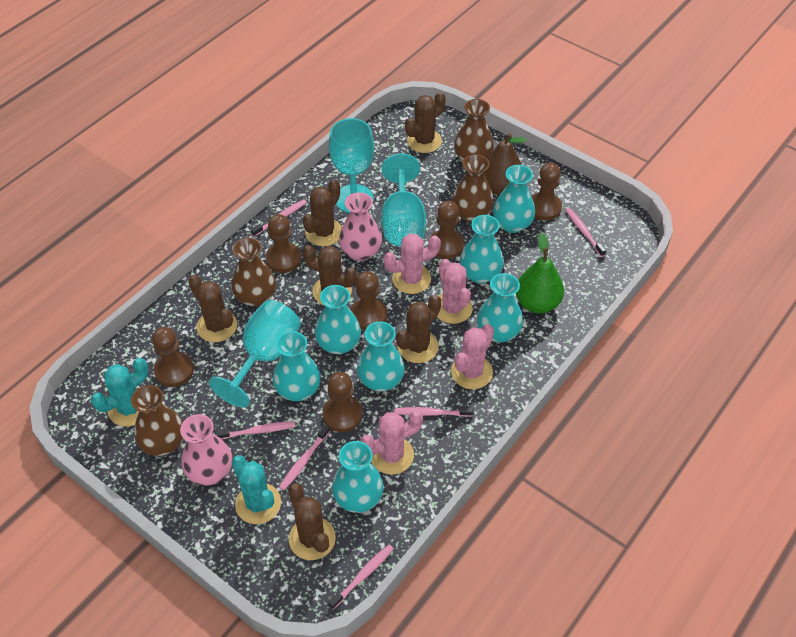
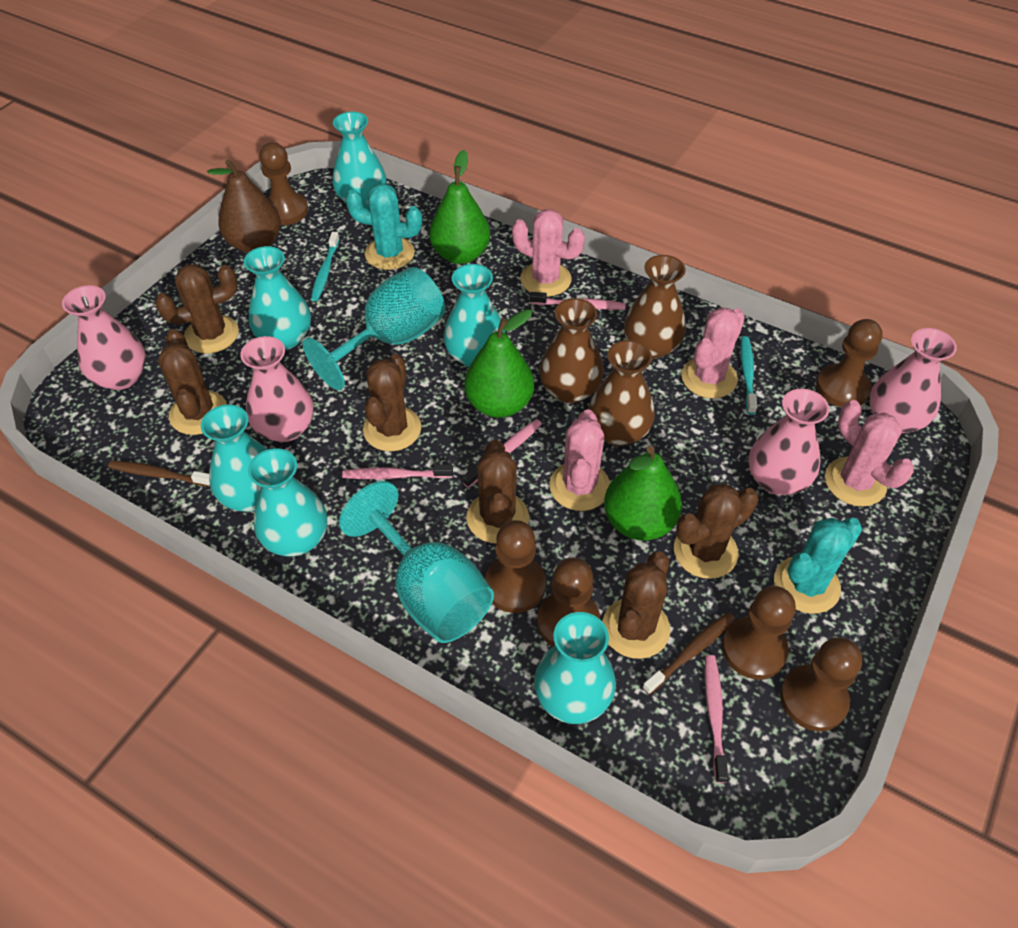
brown toothbrush: none = 0 -> [108,460,210,487] [642,612,735,695] = 2
brown vase: [131,385,184,456] [231,237,276,307] [452,154,494,222] [454,99,494,161] = 4 -> [539,298,604,403] [588,340,655,446] [624,255,686,359] = 3
green pear: [516,232,564,313] = 1 -> [429,150,490,264] [464,309,534,418] [604,446,682,540] = 3
pink toothbrush: [215,421,295,439] [251,199,307,237] [279,424,331,491] [328,545,394,610] [395,407,473,417] [566,208,606,257] = 6 -> [342,465,453,479] [463,419,542,488] [530,292,625,310] [705,655,728,783] = 4
pink vase: [180,414,232,486] [339,192,382,261] = 2 -> [62,285,146,390] [240,336,314,442] [749,389,829,495] [869,328,957,434] = 4
turquoise goblet: [209,300,301,408] [329,118,374,213] [381,153,426,246] = 3 -> [303,267,445,390] [339,481,494,643] = 2
turquoise toothbrush: none = 0 -> [311,232,340,301] [740,336,757,414] = 2
turquoise vase: [273,331,321,401] [315,285,361,354] [332,441,383,513] [357,321,405,391] [460,215,504,284] [477,273,523,343] [493,165,535,233] = 7 -> [201,405,268,512] [244,246,311,350] [248,448,327,557] [332,112,386,209] [443,264,506,367] [534,612,616,724] = 6

